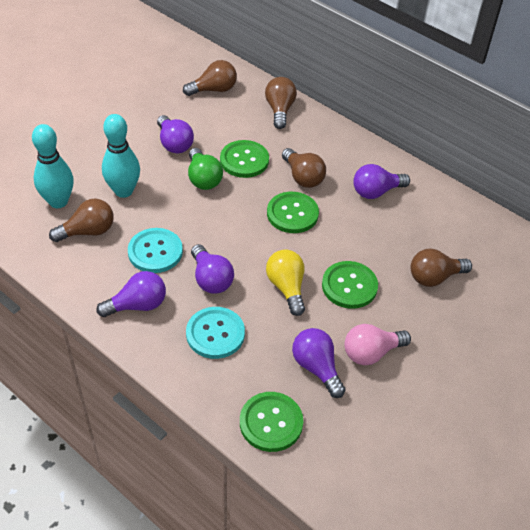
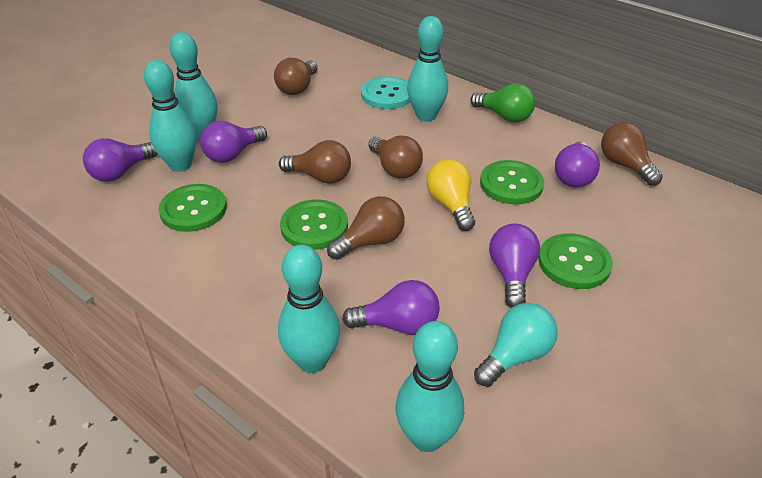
pink light bulb: [344,324,411,365] = 1 -> none = 0
turquoise bowling pin: [32,124,74,208] [102,114,140,198] = 2 -> [144,60,197,172] [169,32,218,140] [278,245,340,373] [395,321,464,452] [407,16,448,121] = 5
turquoise button: [128,228,183,273] [186,307,245,359] = 2 -> [361,76,410,109] = 1
turquoise light bulb: none = 0 -> [474,303,558,387] = 1

